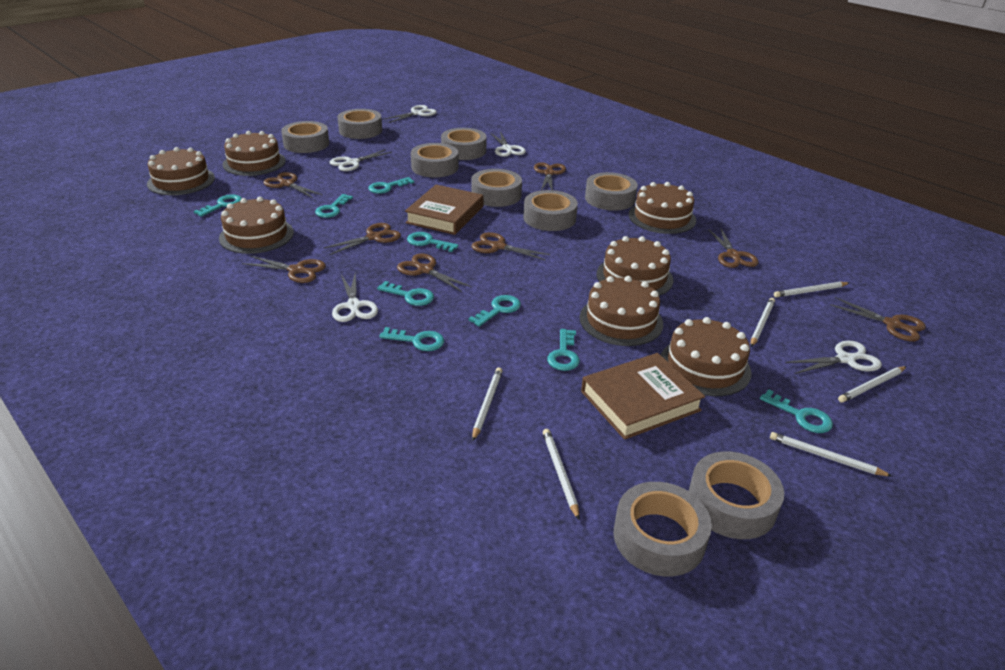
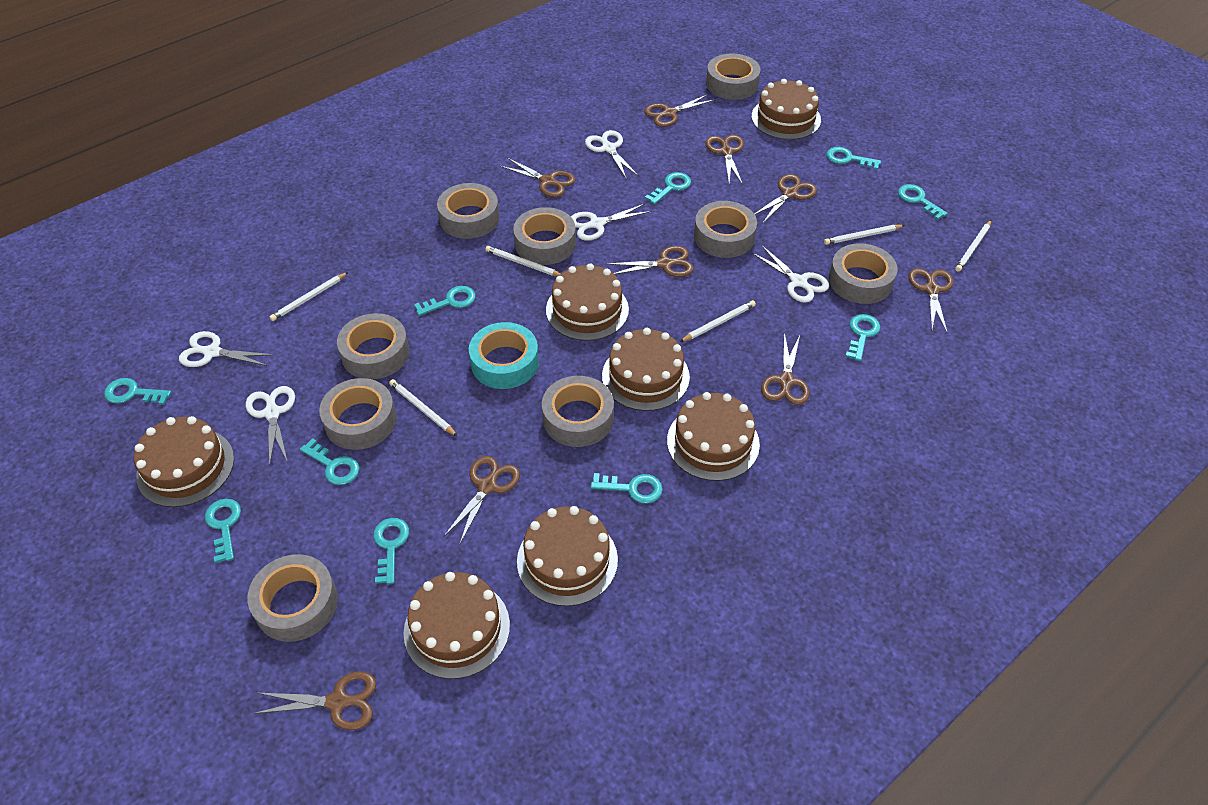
brown book: [405,185,484,235] [581,353,705,440] = 2 -> none = 0
brown scissors: [242,255,326,283] [263,172,323,199] [323,223,401,255] [397,254,472,292] [472,232,551,260] [534,162,566,190] [708,229,759,268] [830,297,926,341] = 8 -> [253,672,376,730] [444,456,520,543] [500,158,576,197] [607,246,694,277] [644,94,716,127] [705,135,744,185] [755,174,817,223] [761,332,810,405] [909,268,953,334] = 9
turquoise key: [194,194,242,217] [315,194,353,218] [368,177,414,194] [377,281,434,306] [379,327,444,351] [407,232,459,252] [469,295,521,327] [547,329,580,371] [760,389,833,433] = 9 -> [104,378,171,405] [205,499,241,563] [300,438,360,485] [373,518,409,584] [414,286,476,316] [591,473,663,504] [645,172,691,204] [826,147,881,170] [845,314,880,361] [898,184,948,220] = 10
turquoise tape: none = 0 -> [469,322,539,389] = 1

